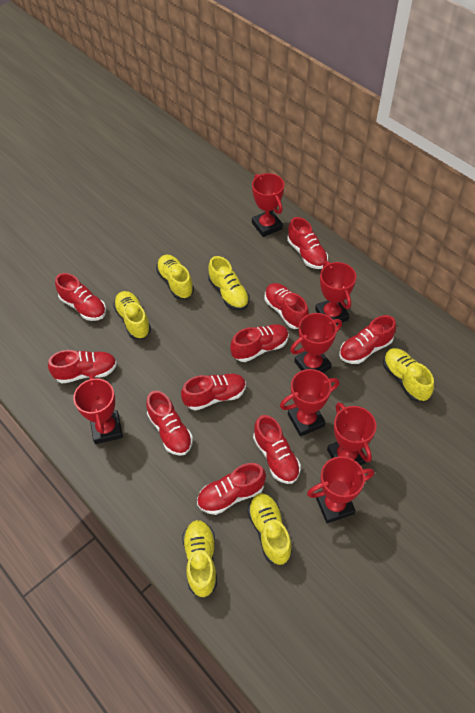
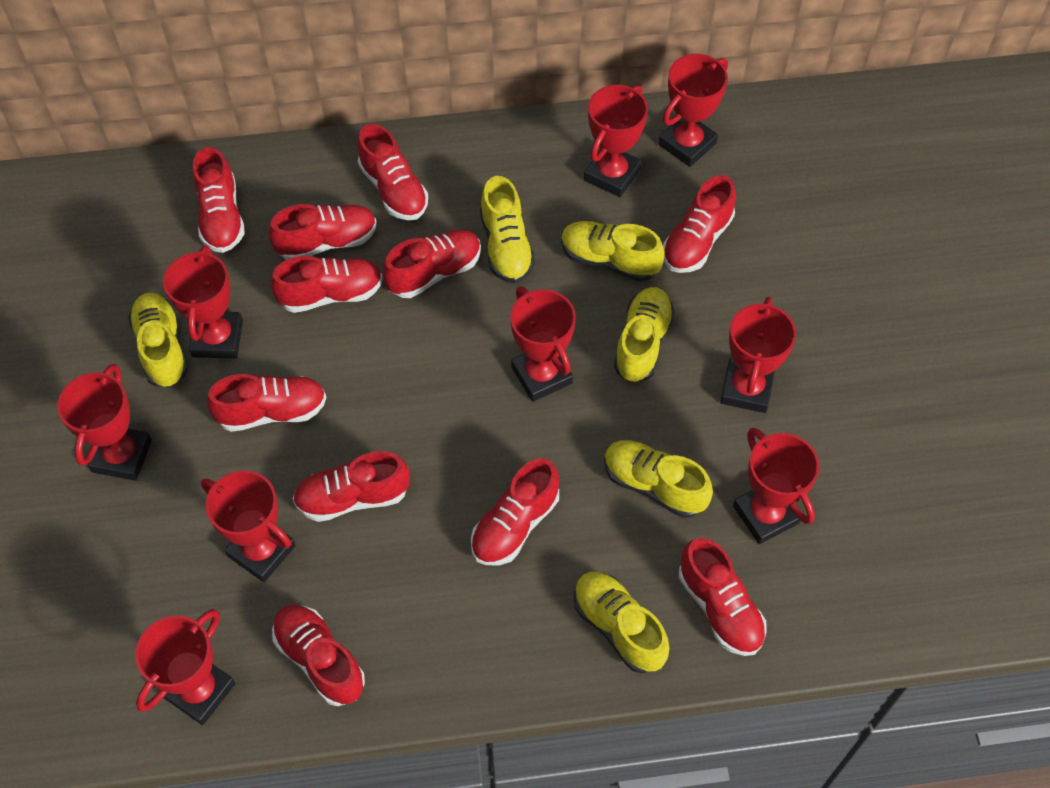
red shoe: [48,350,117,384] [55,273,106,321] [146,391,193,456] [181,374,246,411] [197,463,266,515] [230,324,289,362] [253,415,301,484] [265,283,309,329] [287,217,328,269] [339,315,396,364] = 10 -> [193,147,245,253] [207,374,326,432] [269,204,377,260] [271,256,383,313] [272,605,365,706] [293,451,410,522] [357,124,428,220] [382,230,481,298] [471,458,559,565] [663,175,736,273] [679,538,767,656] = 11
red trophy: [73,374,123,444] [252,173,284,237] [280,369,339,437] [290,313,342,373] [307,456,374,523] [315,261,356,324] [327,402,376,465] = 7 -> [57,364,152,481] [135,609,235,725] [163,245,243,359] [201,470,296,582] [510,286,576,402] [584,85,648,197] [659,54,728,167] [720,297,796,413] [733,428,819,544] = 9

